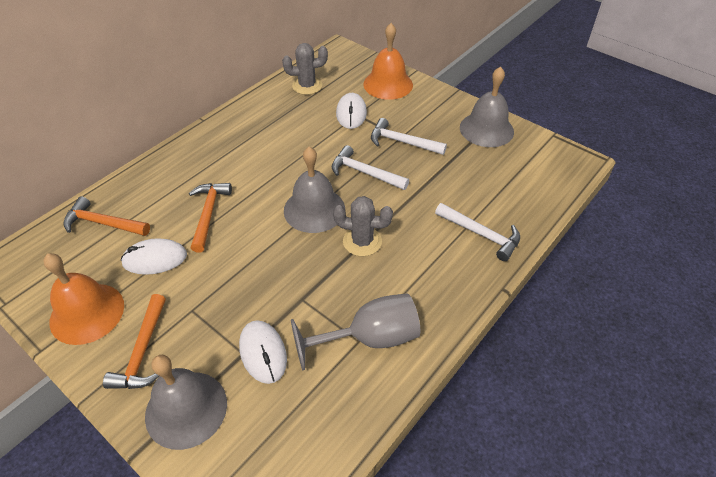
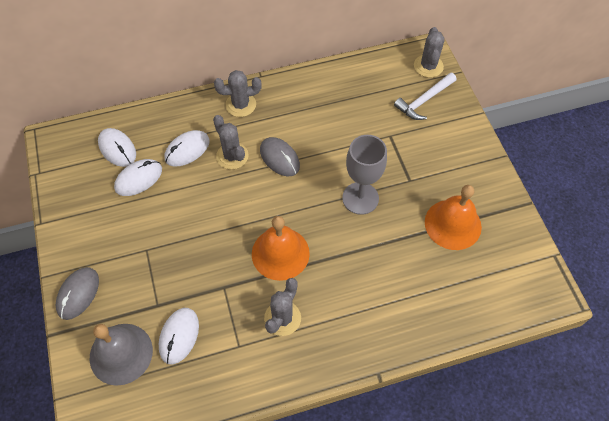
grey bell: [145,355,227,450] [284,147,345,233] [460,66,514,147] = 3 -> [89,324,153,386] = 1
grey cactus: [282,43,328,95] [333,196,393,256] = 2 -> [213,115,249,169] [214,70,262,117] [264,278,301,336] [414,27,445,78] = 4
grey mouse: none = 0 -> [56,267,99,320] [260,137,300,176] = 2
orange hammer: [63,196,150,236] [103,294,166,389] [189,183,232,252] = 3 -> none = 0
white hammer: [332,145,409,190] [371,118,447,155] [435,203,520,261] = 3 -> [394,73,457,120] = 1
white mouse: [121,238,187,275] [239,320,287,384] [336,93,367,129] = 3 -> [98,128,136,167] [114,159,162,196] [159,308,199,364] [165,130,210,166] = 4

